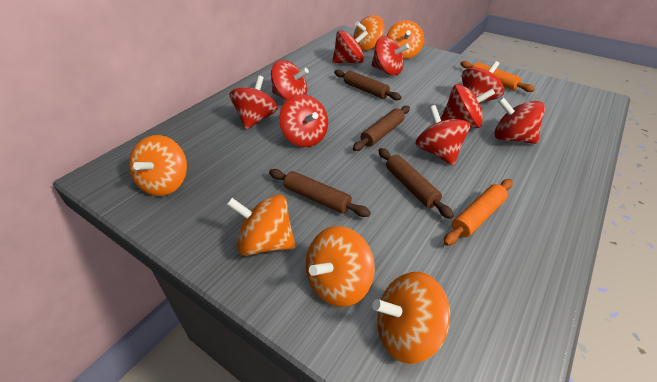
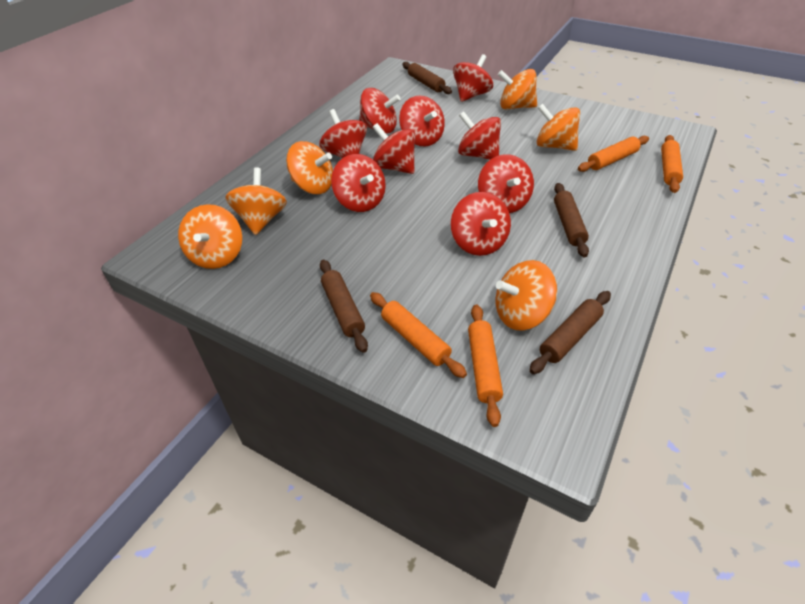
orange rolling pin: [443,179,513,246] [460,61,535,92] = 2 -> [370,292,467,378] [468,305,503,427] [578,136,649,172] [661,135,683,193] = 4

